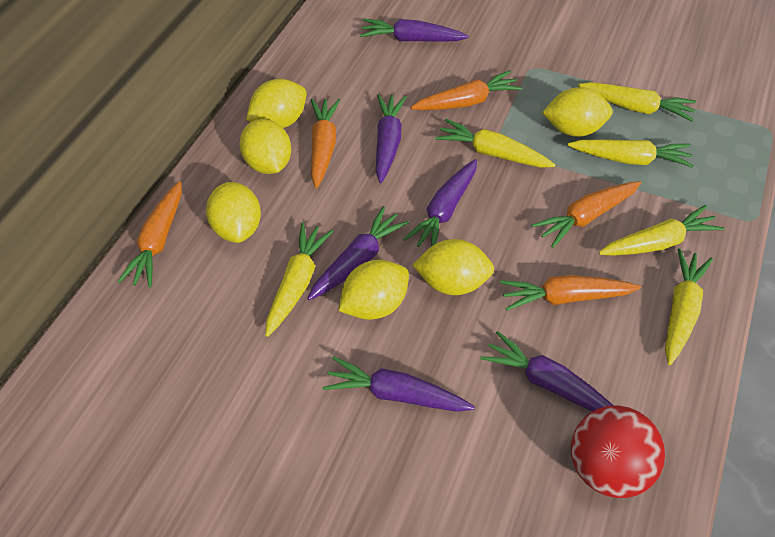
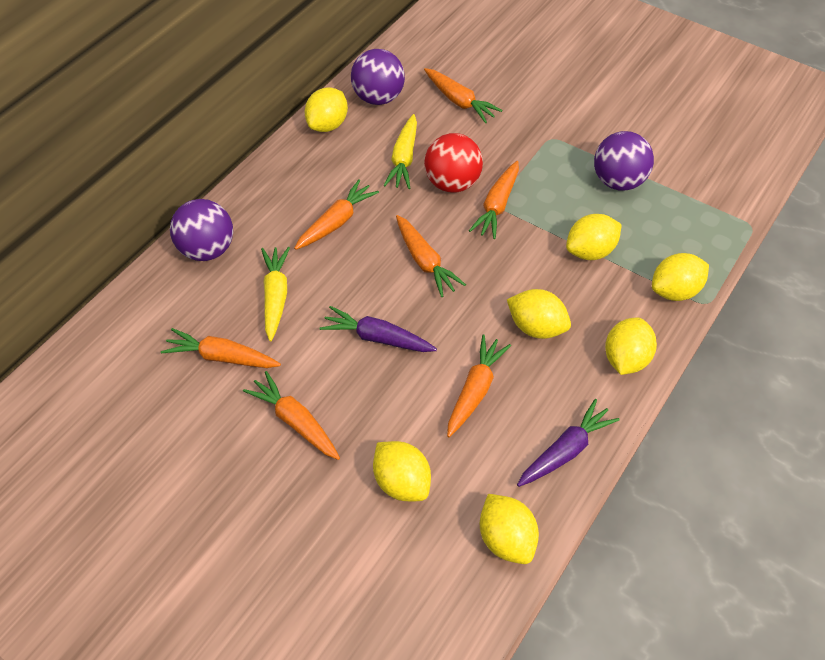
orange carrot: [117,181,182,288] [311,99,340,188] [411,70,523,110] [500,275,641,311] [532,181,641,248] = 5 -> [161,328,281,368] [243,371,340,460] [294,179,379,250] [396,215,466,297] [424,68,503,123] [447,334,511,437] [469,161,519,239] = 7
purple ball: none = 0 -> [170,199,233,261] [351,49,405,105] [594,131,654,191] = 3
purple carrot: [307,206,409,300] [323,356,475,412] [360,19,469,42] [376,94,407,183] [403,159,477,247] [480,331,614,412] = 6 -> [320,306,437,352] [517,399,620,487] = 2
yellow carrot: [265,223,333,337] [435,119,555,168] [568,139,694,168] [578,82,696,121] [599,205,724,256] [665,248,713,365] = 6 -> [261,247,290,341] [383,114,417,189] = 2
yellow lemon: [206,182,261,243] [240,119,291,174] [246,79,307,128] [338,260,409,320] [412,239,494,295] [542,87,613,137] = 6 -> [305,88,348,132] [373,441,431,502] [480,494,539,564] [507,289,571,339] [566,214,622,260] [605,318,657,375] [652,253,709,301] = 7

